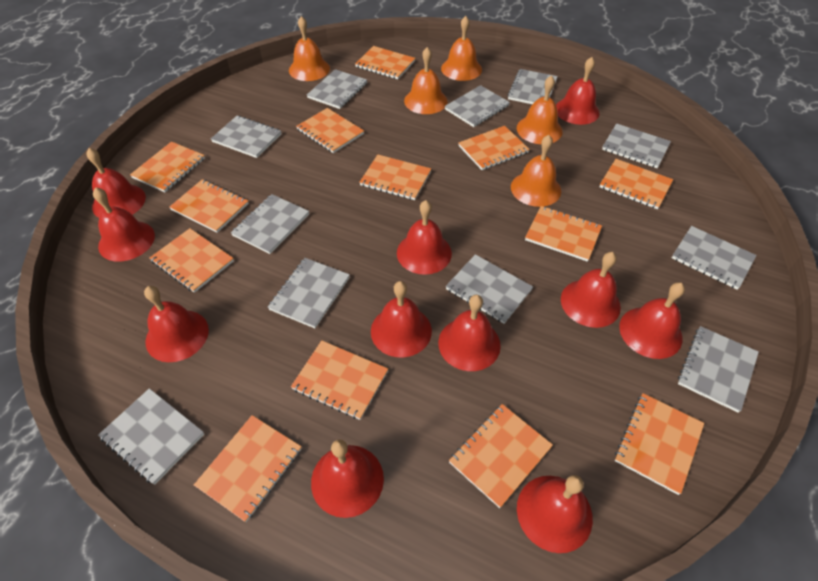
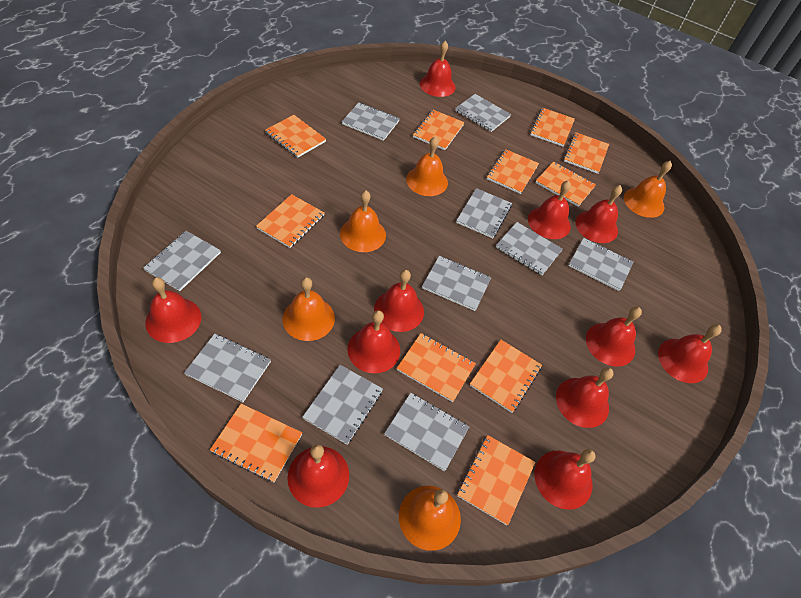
grey notebook: [98,388,204,485] [211,116,282,158] [231,194,309,254] [268,258,350,328] [307,69,367,109] [445,85,510,127] [446,254,533,324] [508,69,558,104] [602,123,671,168] [672,226,757,290] [678,326,759,413] = 11 -> [144,231,221,291] [184,333,271,402] [303,365,383,445] [342,102,400,141] [384,393,469,471] [422,256,491,311] [455,94,511,132] [456,188,512,238] [496,222,563,275] [568,238,634,291] = 10
orange notebook: [130,142,205,192] [150,228,234,293] [169,179,249,233] [194,415,302,522] [291,340,388,420] [296,108,364,153] [355,46,415,79] [359,154,431,200] [449,404,553,508] [458,126,530,170] [525,206,602,262] [599,159,673,209] [615,393,704,495] = 13 -> [210,404,302,482] [256,194,324,248] [265,115,326,158] [397,333,476,402] [413,110,465,150] [457,435,536,525] [470,340,542,413] [487,149,539,194] [530,108,575,146] [536,162,596,207] [564,132,609,174] = 11

